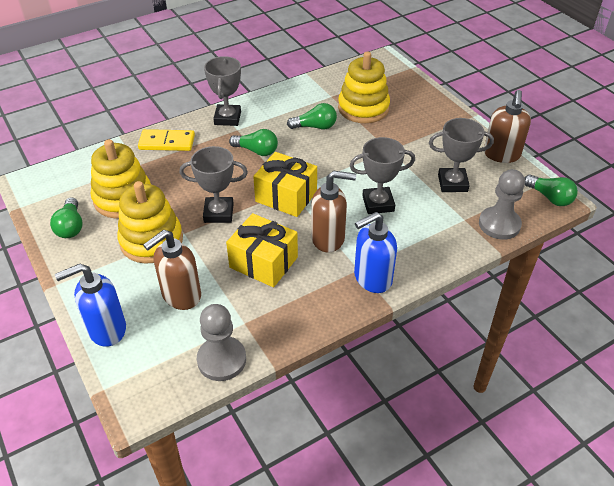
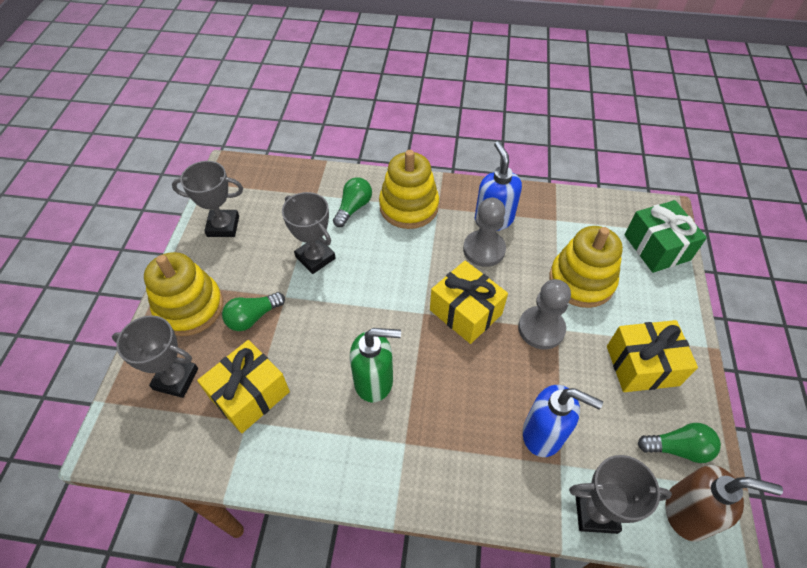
brown soap dispenser: [143,230,201,310] [311,171,356,253] [484,90,531,163] = 3 -> [665,465,783,542] = 1
green gift: none = 0 -> [624,200,707,273] = 1
green light bulb: [50,197,83,238] [229,129,278,156] [287,103,337,129] [525,175,578,206] = 4 -> [222,292,285,331] [333,178,372,227] [638,423,721,463] = 3
green soap dispenser: none = 0 -> [350,328,401,402] = 1
yellow domino: [138,129,195,151] = 1 -> none = 0
yellow gift: [226,213,298,287] [253,152,317,217] = 2 -> [197,340,290,433] [430,261,508,344] [607,320,698,392] = 3

